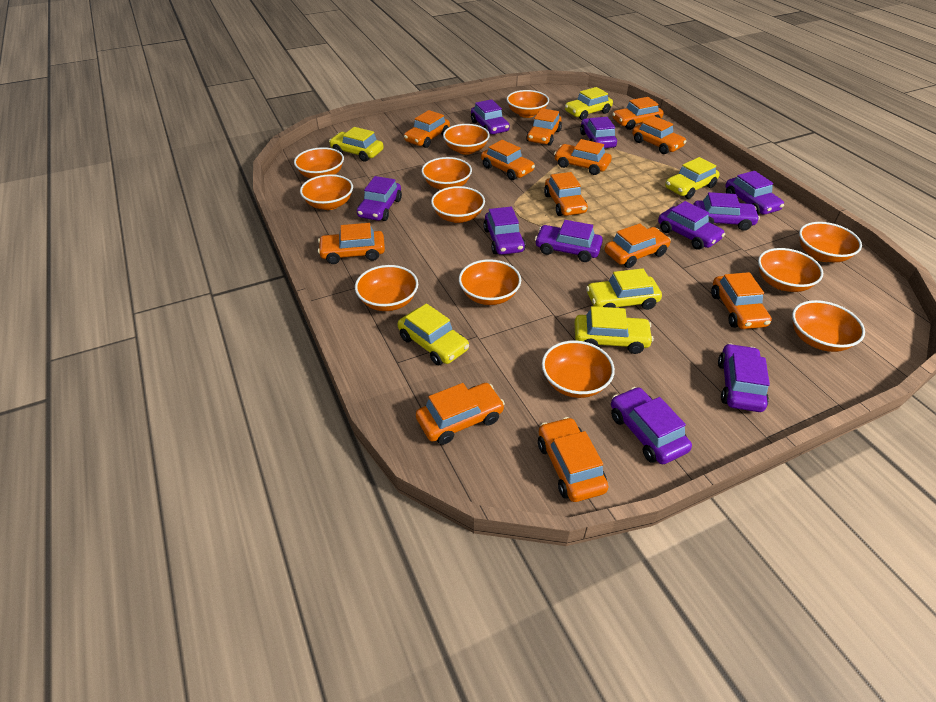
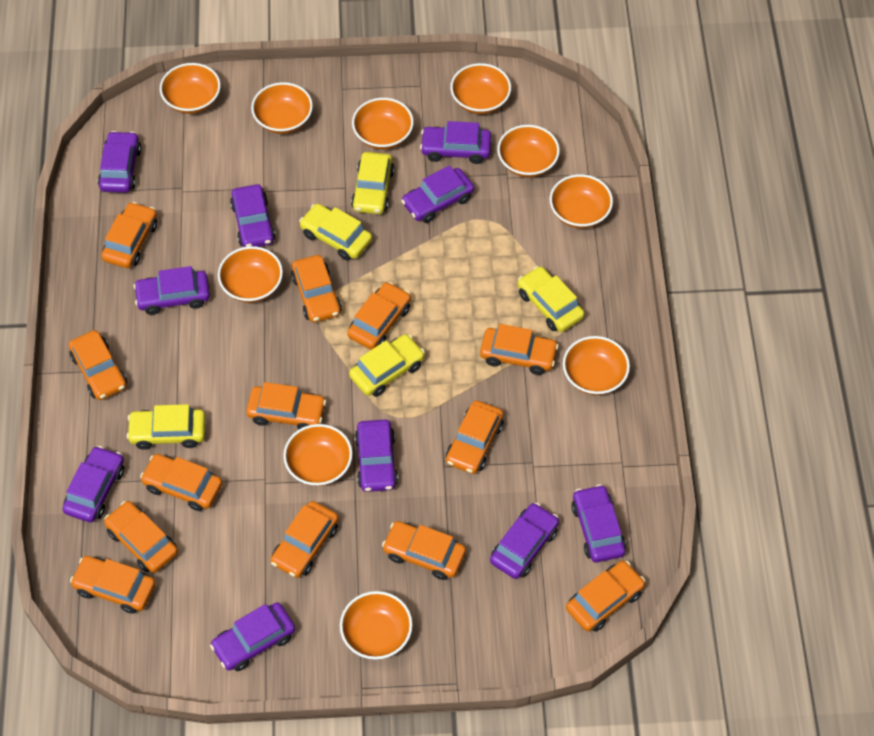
orange bowl: [294,147,344,178] [300,174,353,210] [355,265,418,311] [421,157,472,190] [431,186,485,223] [443,124,490,155] [459,259,521,305] [507,90,549,118] [542,341,615,398] [758,248,823,292] [792,300,865,352] [799,222,862,262] = 12 -> [160,63,221,114] [218,246,283,303] [251,82,313,134] [283,424,353,486] [340,591,413,660] [352,98,414,149] [450,63,511,114] [497,125,560,177] [550,174,613,228] [563,336,630,395] = 10
orange car: [318,223,385,264] [404,110,450,148] [416,383,505,445] [481,140,535,180] [526,108,562,146] [538,417,608,502] [544,172,588,216] [554,139,612,175] [605,223,671,268] [612,97,664,130] [632,116,687,154] [711,272,772,329] = 12 -> [69,330,127,400] [70,556,156,614] [101,202,157,268] [104,501,178,573] [140,454,222,511] [246,382,326,429] [271,501,339,578] [291,255,342,322] [347,282,411,350] [382,521,466,580] [446,400,504,474] [480,324,559,375] [566,561,645,631] = 13
yellow car: [329,127,384,162] [398,303,469,365] [565,87,613,120] [575,306,654,354] [586,268,662,310] [665,157,720,199] = 6 -> [126,404,206,450] [299,204,372,261] [349,334,425,397] [351,152,395,214] [518,266,585,332] = 5

